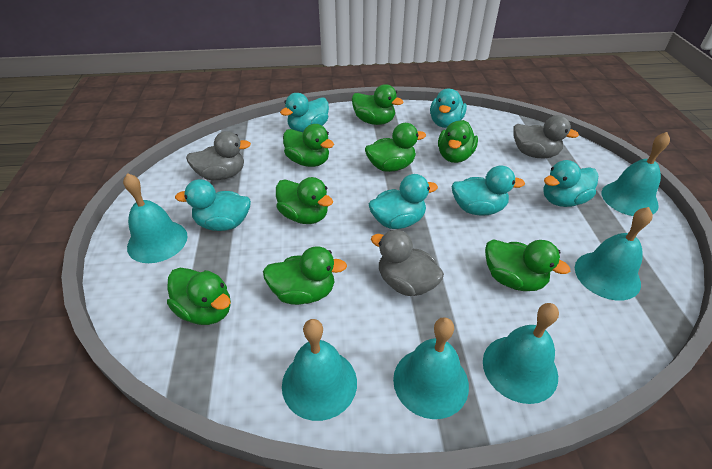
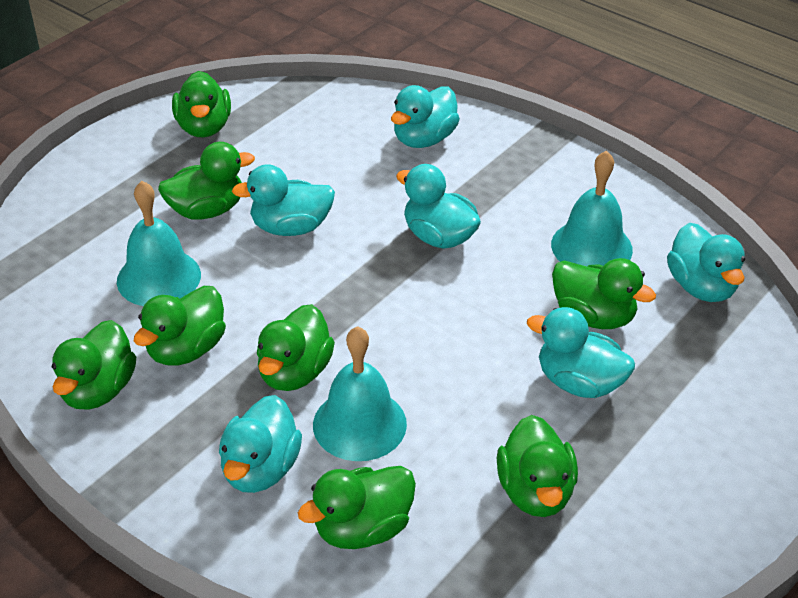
grey duck: [186,131,251,180] [371,230,444,296] [513,115,579,158] = 3 -> none = 0
turquoise bell: [123,173,188,263] [282,319,357,421] [393,317,469,419] [483,303,559,404] [575,207,653,301] [602,132,670,216] = 6 -> [117,181,201,306] [313,326,407,461] [551,151,633,266] = 3

